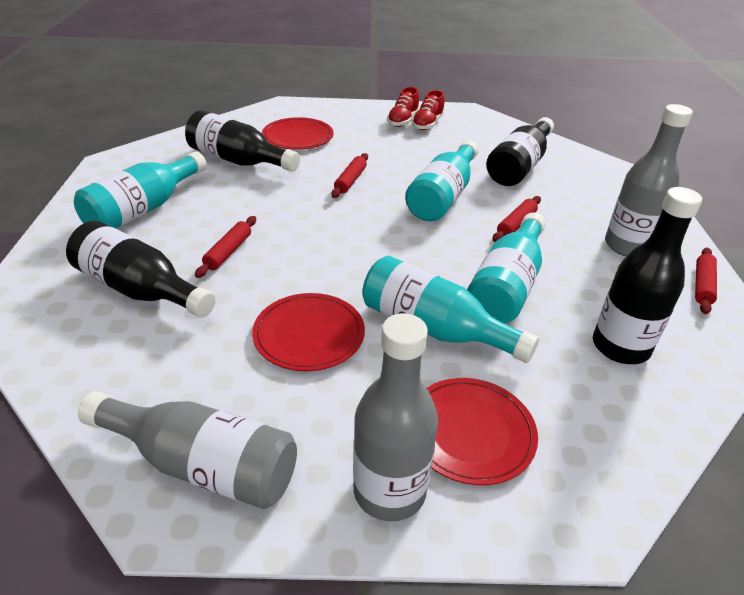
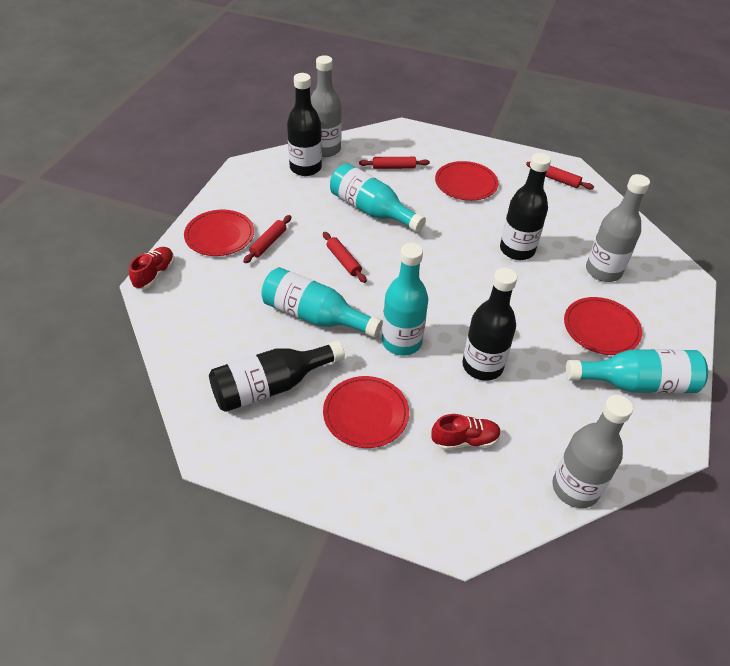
red plate: [252,293,365,371] [262,117,334,150] [426,378,538,485] = 3 -> [184,210,254,256] [323,376,409,448] [435,161,498,201] [564,297,642,355] = 4

